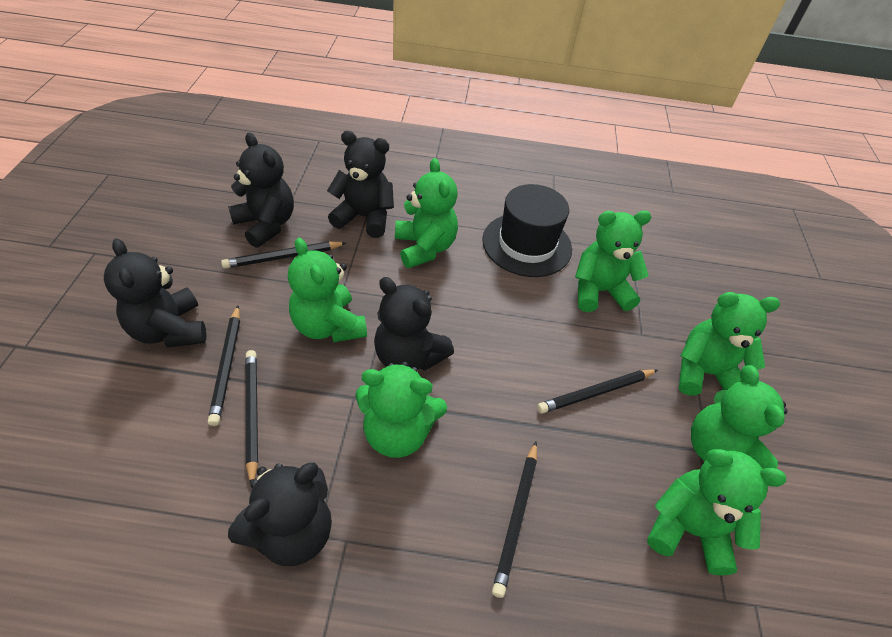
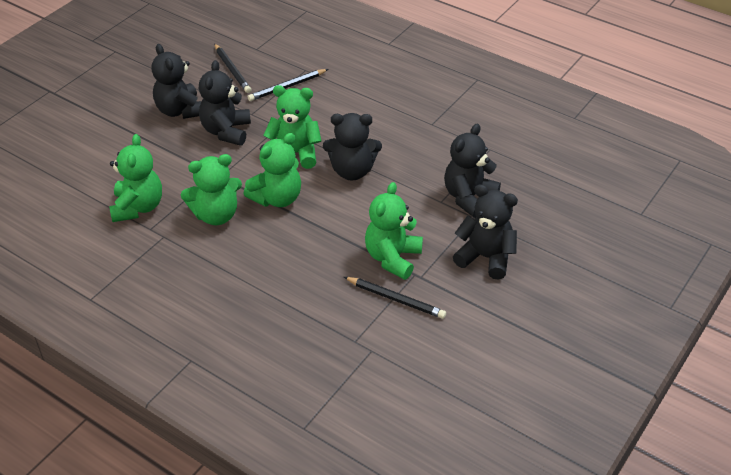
black hat: [482,184,572,277] = 1 -> none = 0
black pencil: [208,305,240,426] [221,241,346,269] [245,350,258,483] [492,442,537,598] [537,369,658,414] = 5 -> [214,43,251,93] [248,69,328,101] [344,277,446,319] = 3
green teddy bear: [288,238,367,342] [355,361,447,458] [395,158,458,268] [575,211,651,312] [647,449,786,576] [679,292,780,396] [691,365,787,469] = 7 -> [109,134,162,222] [181,154,242,225] [244,133,301,207] [263,85,321,169] [365,182,423,280] = 5

